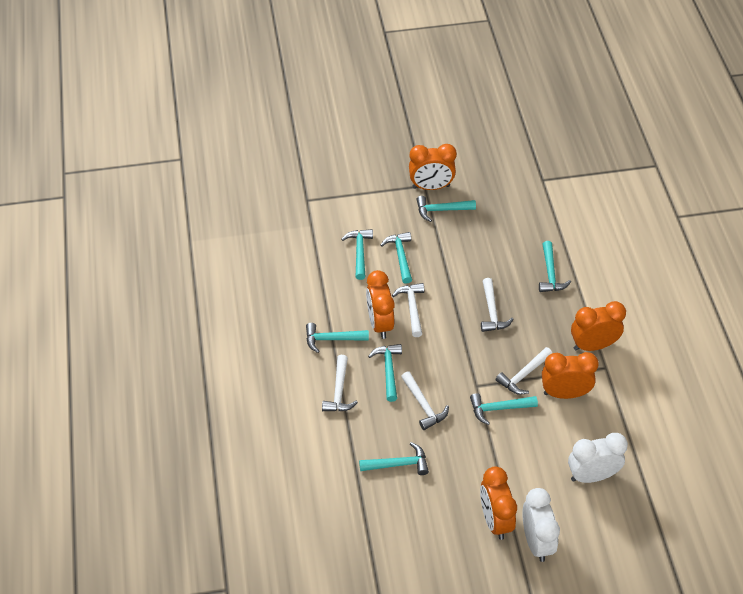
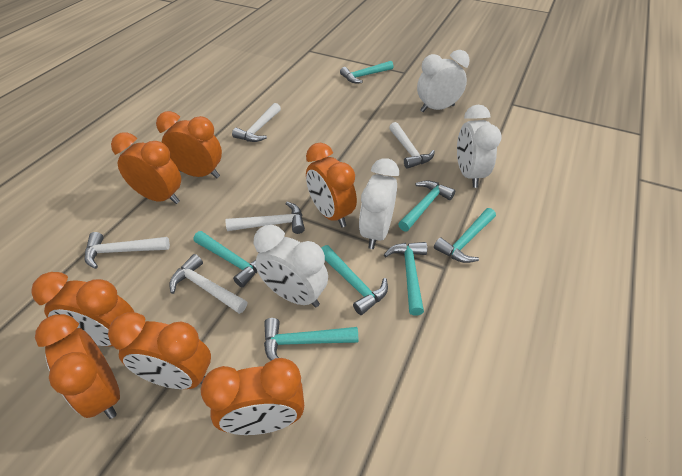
orange clock: [366,270,395,339] [409,144,457,190] [480,466,517,540] [542,352,599,399] [571,301,626,351] = 5 -> [31,272,135,346] [35,314,120,419] [108,313,211,389] [111,132,181,204] [156,111,222,178] [201,358,304,435] [306,143,357,228] = 7
turquoise hammer: [306,323,369,353] [341,229,373,280] [359,442,429,475] [368,344,402,402] [381,232,412,284] [417,196,476,222] [470,393,538,425] [539,241,571,292] = 8 -> [193,231,259,287] [264,318,358,361] [321,245,388,315] [340,61,394,83] [384,242,427,315] [398,180,455,231] [434,208,496,263] = 7
white clock: [522,488,560,562] [568,433,628,483] = 2 -> [254,225,328,308] [359,158,399,249] [417,50,470,112] [457,105,502,188] = 4

